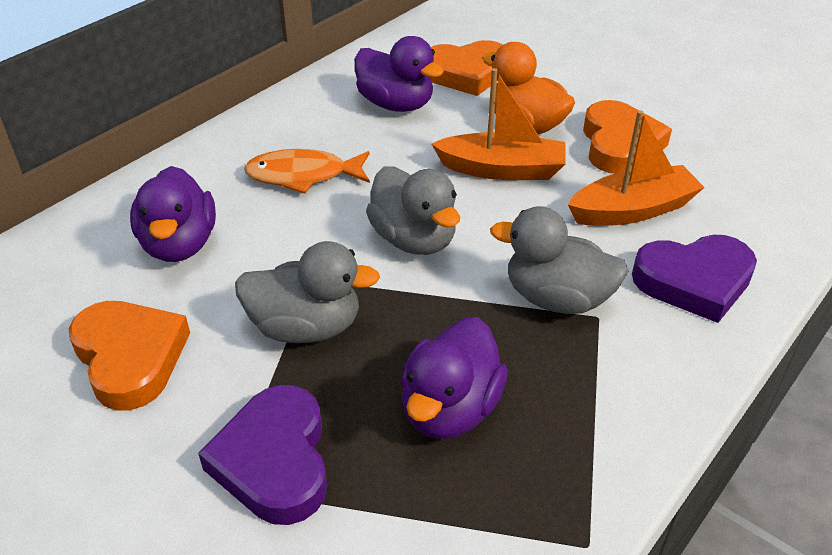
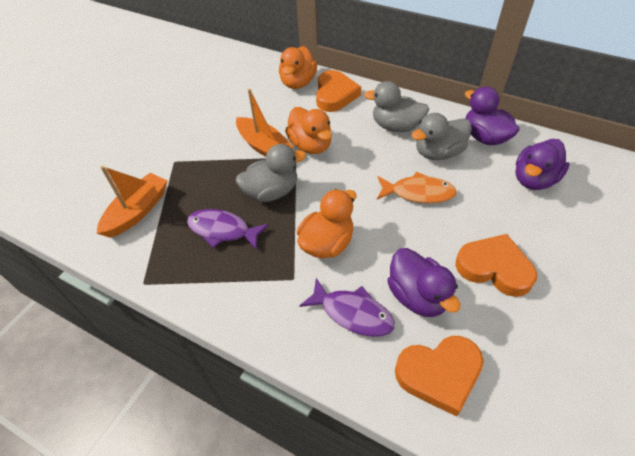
orange duck: [482,42,575,134] = 1 -> [279,46,317,89] [285,107,332,154] [297,189,356,258] = 3
purple fish: none = 0 -> [187,209,269,250] [299,278,395,337] = 2
purple heart: [198,385,327,525] [632,235,757,323] = 2 -> none = 0

